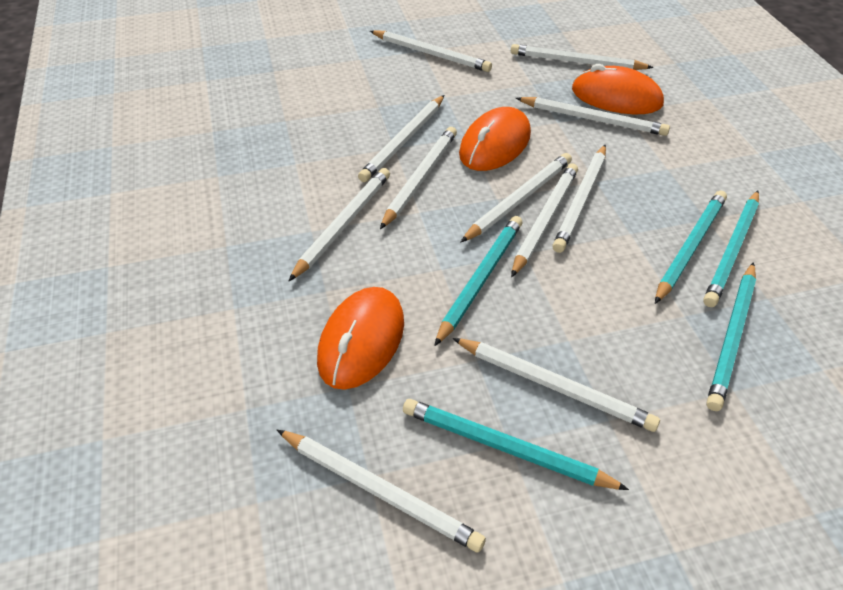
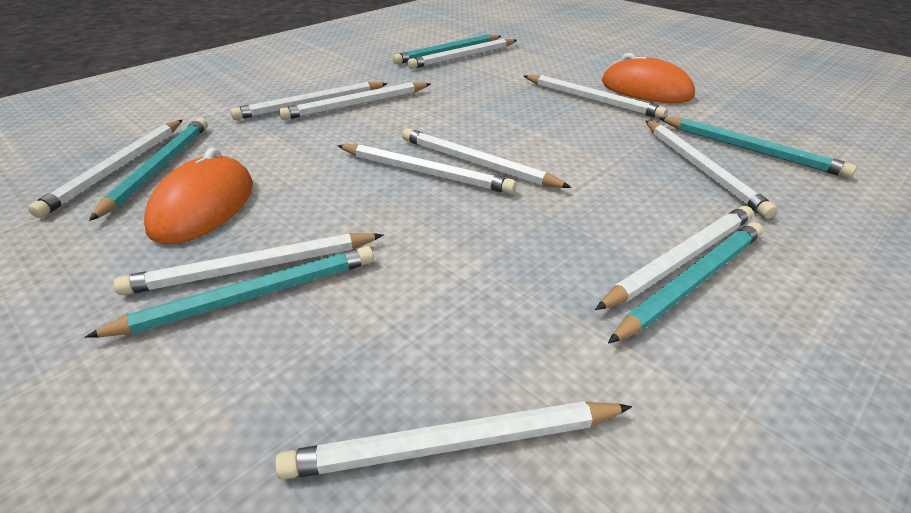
orange mouse: [317,287,404,390] [459,107,531,171] [572,64,664,114] = 3 -> [144,148,253,244] [602,53,695,103] = 2

